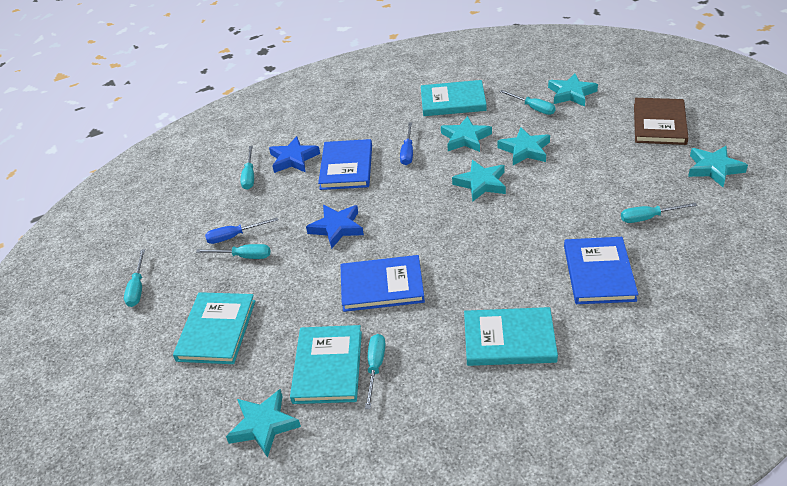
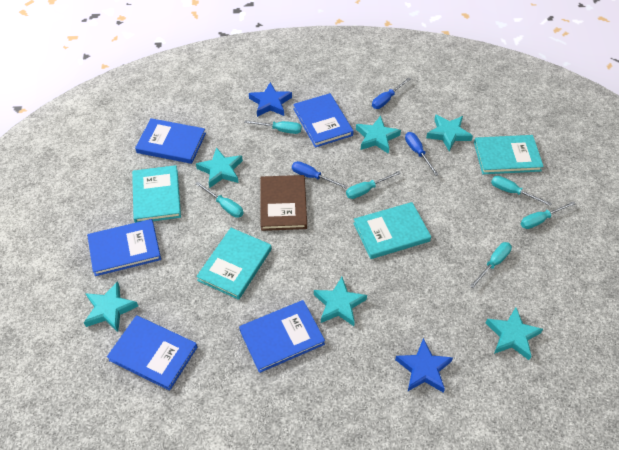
blue book: [318,139,372,190] [340,255,425,312] [564,237,639,304] = 3 -> [87,219,161,276] [107,315,197,391] [135,118,206,164] [239,300,325,373] [293,93,354,147] = 5
blue screwdriver: [205,218,278,244] [400,123,413,165] = 2 -> [292,161,348,188] [372,77,410,109] [405,132,439,176] = 3

